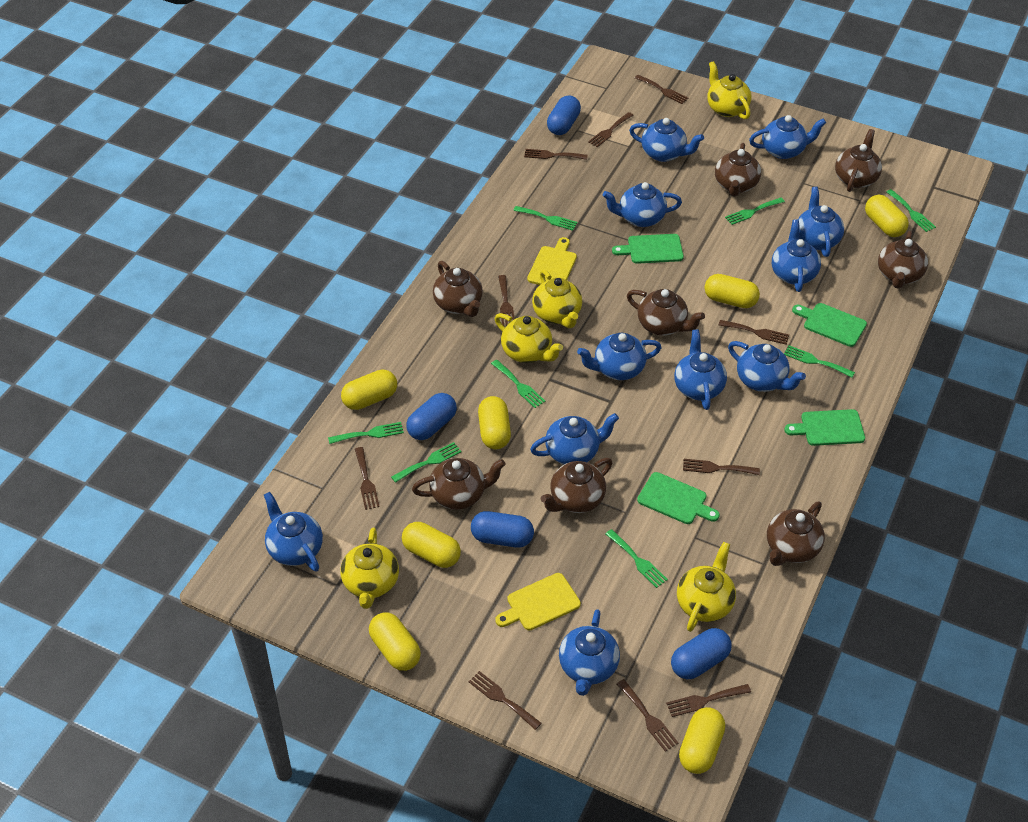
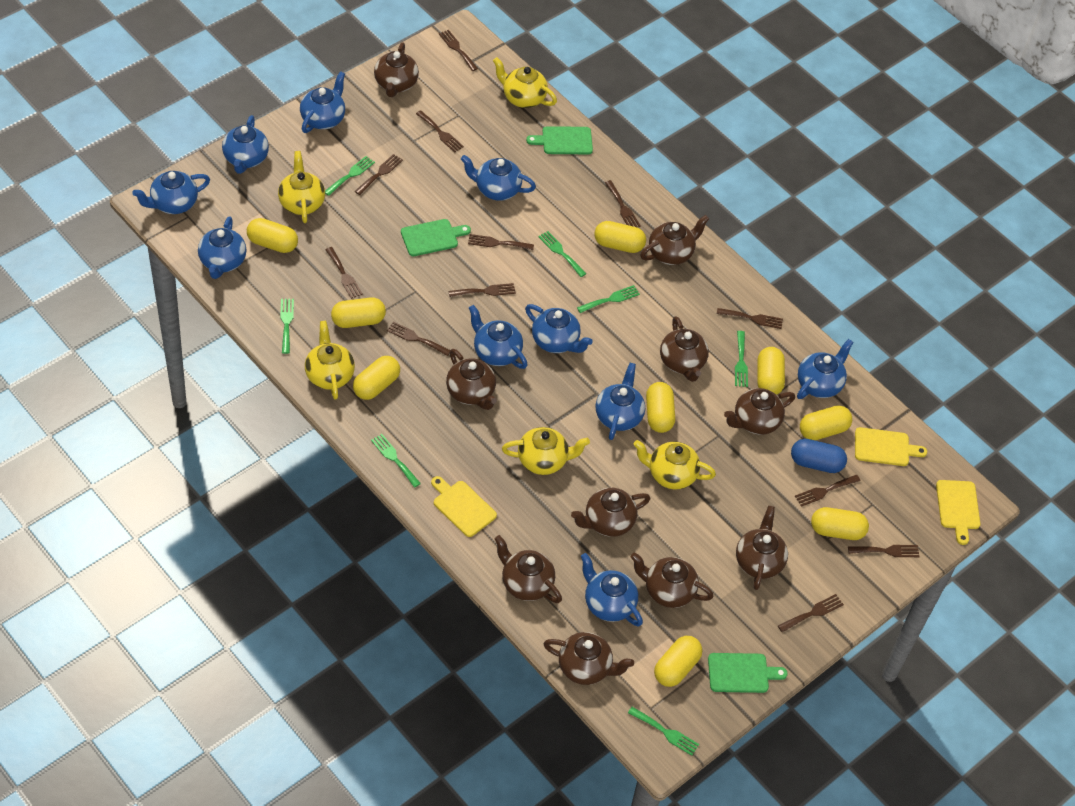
blue capsule: [406,393,457,440] [471,511,534,548] [547,95,581,135] [671,628,732,679] = 4 -> [791,439,847,473] = 1
blue teapot: [264,492,323,572] [530,413,619,465] [559,609,620,696] [577,333,662,380] [603,182,682,227] [629,118,704,162] [674,330,727,410] [728,341,806,392] [749,115,826,159] [772,219,821,292] [798,187,844,257] = 11 -> [132,171,210,214] [198,216,247,279] [222,115,269,174] [300,71,345,133] [461,155,536,201] [469,305,527,369] [525,304,593,353] [581,553,643,626] [595,363,645,440] [797,339,853,399] = 10
brown fork: [355,447,380,510] [469,671,542,730] [498,275,515,326] [524,149,588,160] [588,112,634,147] [617,679,678,752] [635,75,689,104] [666,684,751,717] [683,459,760,475] [718,320,789,345] = 10 -> [325,247,363,299] [355,154,403,195] [387,322,451,356] [416,110,464,152] [439,30,478,71] [449,283,516,297] [468,234,534,250] [605,180,641,228] [717,308,783,329] [778,594,844,633] [795,475,860,507] [848,545,920,557] = 12
brown teapot: [412,458,506,510] [433,261,483,317] [541,458,612,513] [627,289,705,336] [715,143,761,197] [767,501,825,566] [835,129,882,192] [878,231,928,289] = 8 -> [374,42,419,97] [446,349,497,410] [495,535,562,603] [543,632,634,685] [571,488,651,537] [631,553,714,608] [640,215,709,265] [660,316,709,382] [724,388,795,435] [736,506,788,590] = 10
green cutting board: [612,234,684,264] [637,472,720,524] [784,409,865,446] [792,303,867,347] = 4 -> [401,219,471,256] [526,126,593,154] [708,653,787,693] = 3
green fork: [328,422,404,444] [391,442,462,483] [491,360,545,408] [513,206,578,231] [605,529,668,588] [725,198,785,225] [784,345,855,378] [886,189,936,232] = 8 -> [280,299,294,354] [325,156,375,196] [371,434,421,488] [538,231,586,277] [577,285,640,313] [628,707,699,756] [735,331,748,387] = 7
yellow capsule: [341,370,397,410] [369,613,421,671] [402,522,461,568] [478,396,511,449] [679,707,725,774] [704,274,760,308] [865,195,909,237] = 7 -> [247,218,298,253] [331,297,386,328] [353,356,400,400] [594,221,646,253] [646,382,675,433] [654,636,702,687] [758,347,785,395] [800,405,852,440] [811,507,869,540] = 9
yellow cutting board: [495,573,581,630] [527,237,577,285] = 2 -> [431,476,497,537] [855,427,927,466] [936,480,980,545] = 3

